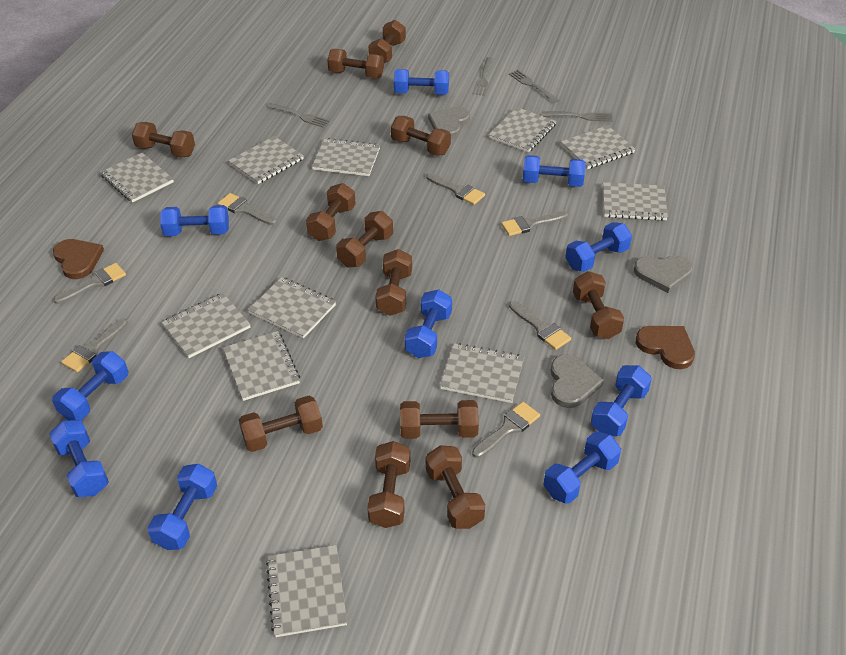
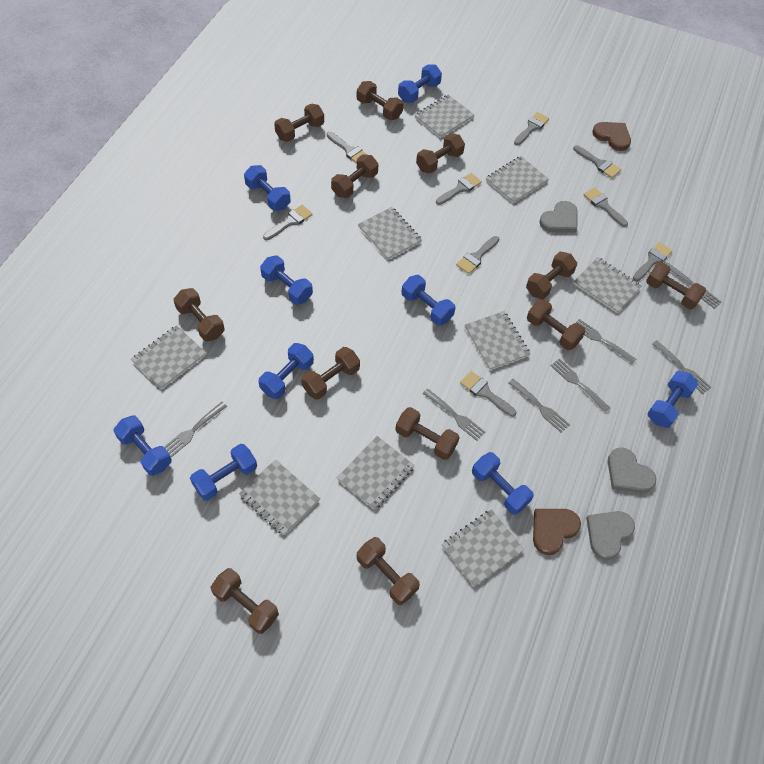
blue dumbbell: [49,420,109,497] [52,351,128,420] [148,464,217,550] [160,205,229,236] [394,69,449,95] [405,289,452,358] [523,155,586,187] [543,431,621,504] [565,222,632,272] [591,365,652,436] = 10 -> [114,415,172,476] [190,444,257,501] [244,165,291,211] [258,343,314,399] [260,255,313,305] [398,65,442,103] [401,275,456,325] [472,452,534,515] [647,371,698,428] = 9
grey brush: [53,263,126,304] [61,318,127,372] [218,193,277,225] [426,173,485,205] [472,402,540,458] [501,211,568,236] [509,301,571,350] = 7 -> [263,205,313,240] [327,132,367,164] [436,173,482,205] [456,236,499,274] [460,371,516,417] [514,112,549,145] [573,145,621,178] [584,187,628,227] [633,242,672,281] = 9
grey fork: [267,103,330,128] [472,57,493,96] [509,70,559,103] [542,112,613,122] = 4 -> [164,402,227,457] [422,389,486,441] [509,379,570,433] [551,358,610,412] [576,319,636,364] [652,340,712,394] [666,262,722,309] = 7
grey notebook: [100,153,174,203] [161,293,251,358] [223,331,300,401] [228,136,304,184] [248,277,336,339] [266,545,347,637] [312,138,380,176] [440,343,524,403] [489,107,556,152] [561,125,636,169] [603,182,668,221] = 11 -> [131,325,206,390] [239,459,320,535] [337,436,415,510] [358,207,422,260] [415,95,474,138] [442,509,525,587] [465,311,530,370] [486,156,548,203] [573,257,642,313] = 9

